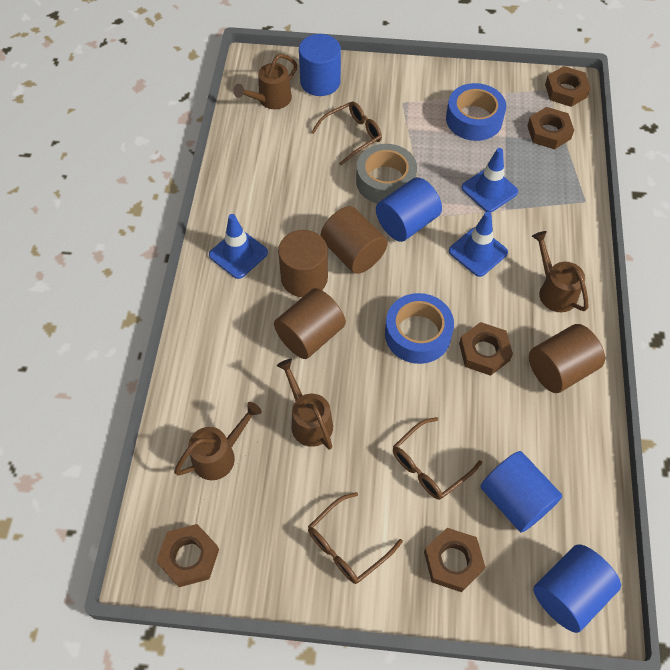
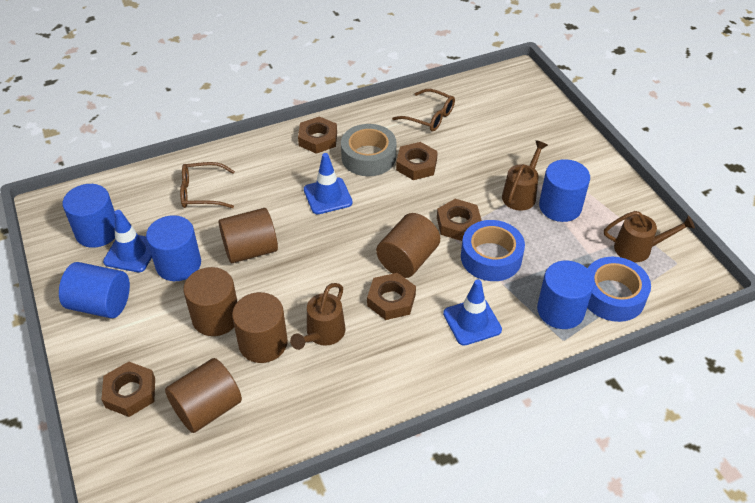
blue cylinder: [299,34,341,96] [376,177,442,242] [480,451,562,533] [533,544,621,633] = 4 -> [59,262,130,318] [63,184,115,248] [146,215,201,281] [537,260,594,329] [539,159,590,222] = 5
brown cylinder: [274,288,346,359] [278,230,328,297] [320,206,388,274] [529,324,605,393] = 4 -> [165,358,242,433] [183,267,238,336] [219,208,278,263] [232,292,288,363] [376,213,440,278] = 5
brown glasses: [308,492,403,584] [311,102,382,165] [393,417,482,500] = 3 -> [180,162,235,208] [392,89,455,132] = 2
brown watering can: [174,402,262,480] [233,54,297,109] [277,359,333,450] [532,231,588,312] = 4 -> [290,283,346,350] [502,140,548,211] [604,211,695,262] = 3

